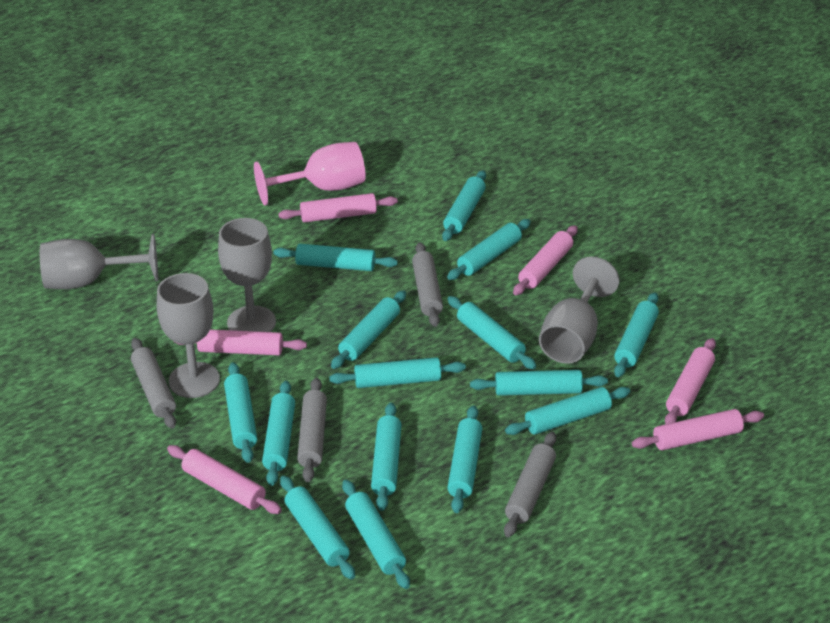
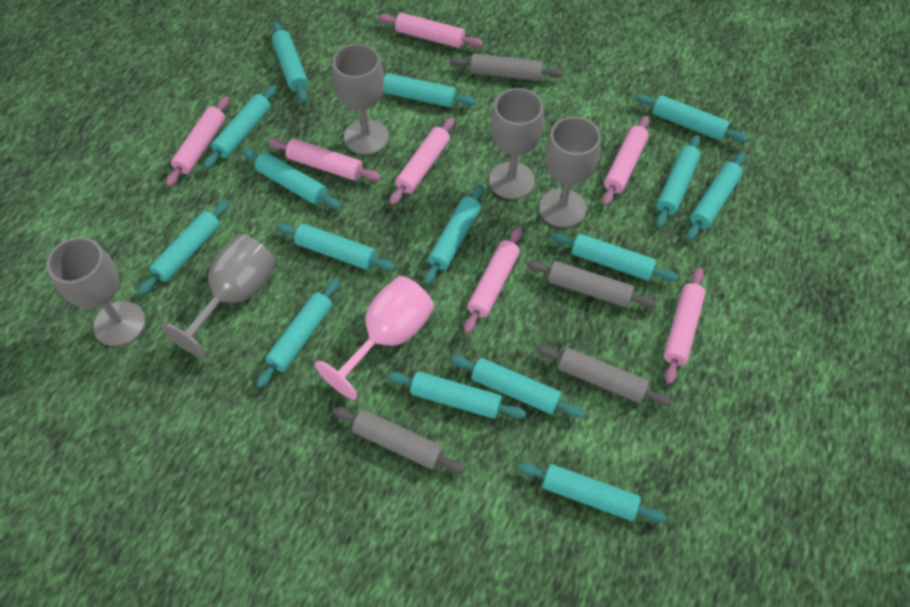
grey goblet: [40,234,158,289] [157,273,220,398] [218,218,276,332] [539,257,620,364] = 4 -> [47,237,145,346] [161,234,276,358] [333,44,389,155] [489,88,544,199] [539,116,601,228] = 5
pink rolling pin: [167,445,282,514] [175,329,307,355] [278,193,398,223] [513,225,578,295] [632,409,764,450] [665,338,716,424] = 6 -> [166,96,229,187] [269,139,381,181] [378,13,483,48] [390,117,455,205] [464,227,522,333] [602,115,650,205] [663,268,706,384] = 7

